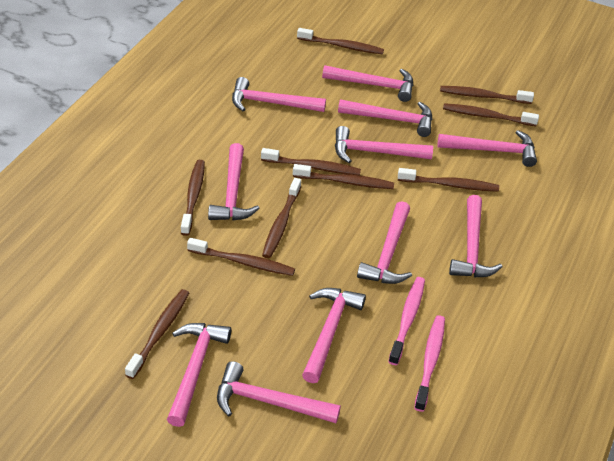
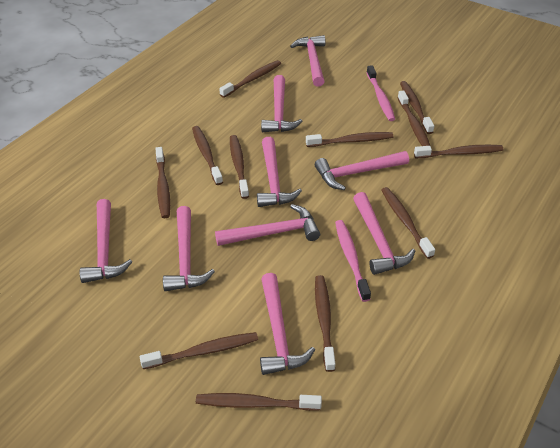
brown toothbrush: [125,289,189,379] [181,160,205,236] [187,238,295,276] [261,148,361,175] [262,178,301,258] [293,164,394,189] [297,28,384,54] [398,168,499,192] [440,86,534,104] [443,103,539,126] = 10 -> [140,332,258,369] [155,147,170,218] [192,126,223,185] [196,393,322,411] [219,60,281,98] [230,135,249,199] [306,132,394,147] [315,275,335,372] [381,187,435,259] [398,91,430,146] [400,81,434,134] [414,145,503,158] = 12
pink hammer: [167,323,231,427] [208,143,260,221] [217,361,341,423] [232,77,326,112] [302,288,366,383] [322,65,413,102] [335,126,433,163] [338,99,432,137] [357,201,412,284] [437,130,537,167] [449,195,503,277] = 11 -> [80,199,132,283] [163,206,215,291] [215,204,320,246] [257,137,302,207] [260,273,315,375] [261,75,303,132] [290,35,326,87] [315,151,409,190] [353,192,415,275] = 9

